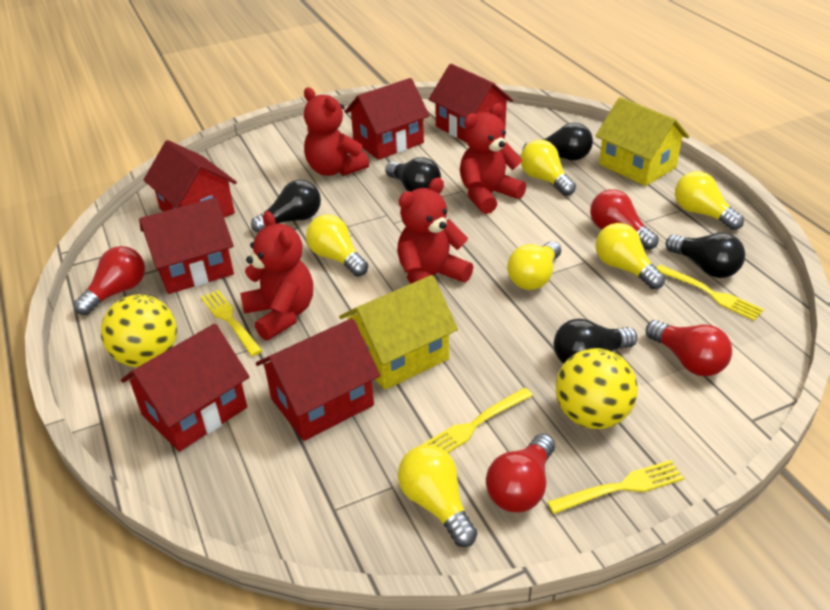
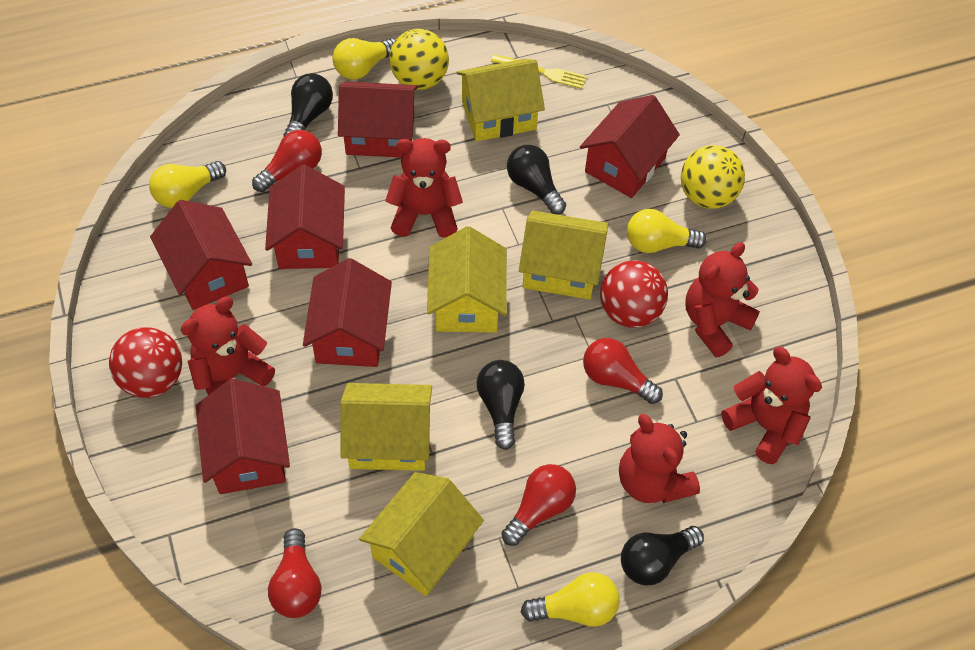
black light bulb: [251,180,321,232] [385,157,441,192] [522,123,593,161] [554,318,637,364] [666,233,745,278] = 5 -> [284,73,333,136] [477,360,525,450] [507,145,566,215] [621,526,704,586] = 4
red ball: none = 0 -> [109,327,182,398] [600,260,668,328] = 2
red teddy bear: [240,211,313,341] [304,88,369,176] [397,177,473,284] [460,103,526,214] = 4 -> [180,297,275,395] [385,138,463,238] [619,414,700,503] [685,242,760,357] [721,347,822,464] = 5
yellow fork: [201,290,263,356] [420,387,533,453] [547,460,684,514] [656,265,764,321] = 4 -> [491,54,587,89] = 1
yellow house: [339,275,458,390] [595,97,689,186] = 2 -> [340,383,432,471] [359,472,484,596] [427,226,507,333] [456,59,545,141] [519,210,608,300] = 5
yellow light bulb: [306,215,368,276] [398,445,477,547] [507,241,561,290] [520,140,576,196] [595,223,665,289] [675,171,744,230] = 6 -> [149,161,226,208] [333,38,396,80] [521,572,620,627] [627,209,707,253] = 4

